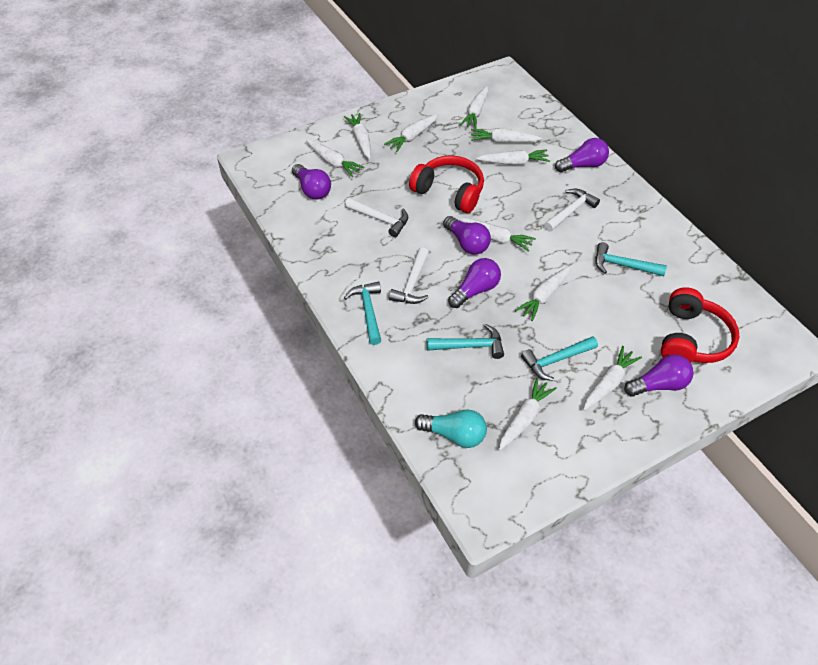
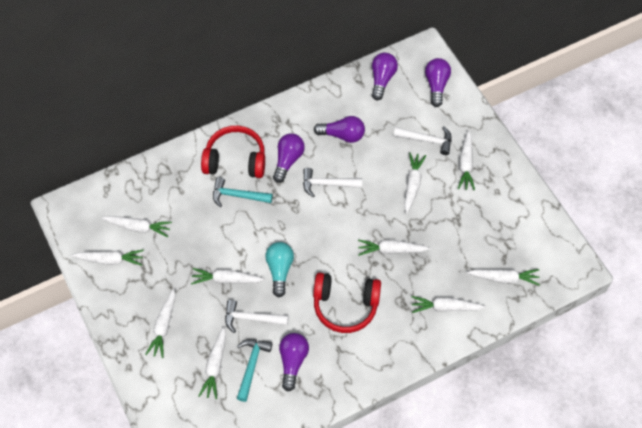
turquoise hammer: [344,281,381,345] [427,324,504,359] [521,336,598,381] [595,242,667,276] = 4 -> [213,177,273,207] [237,339,272,402] = 2

